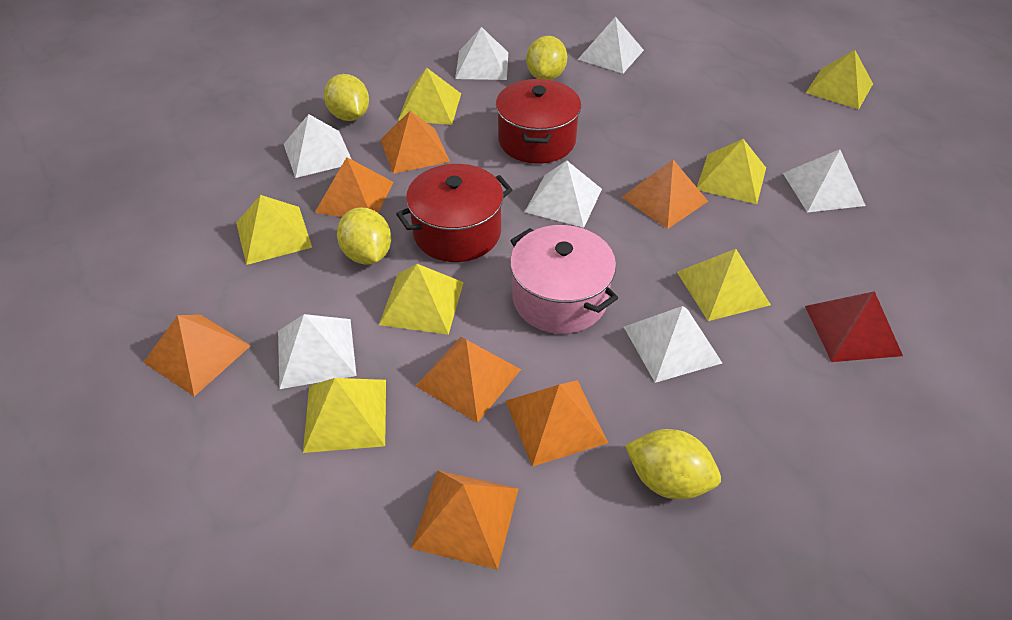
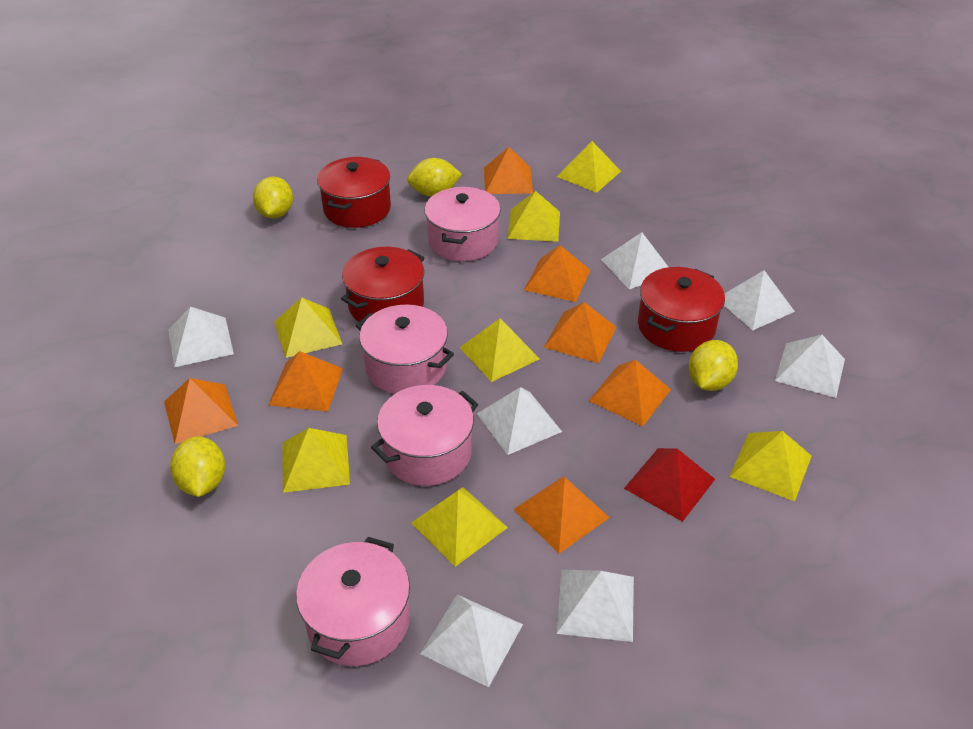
pink pot: [510,225,618,334] = 1 -> [296,537,410,666] [356,305,454,394] [371,385,479,486] [425,187,501,261] = 4
red pot: [396,164,512,262] [496,79,581,164] = 2 -> [317,157,391,228] [341,247,424,322] [638,267,725,352] = 3

